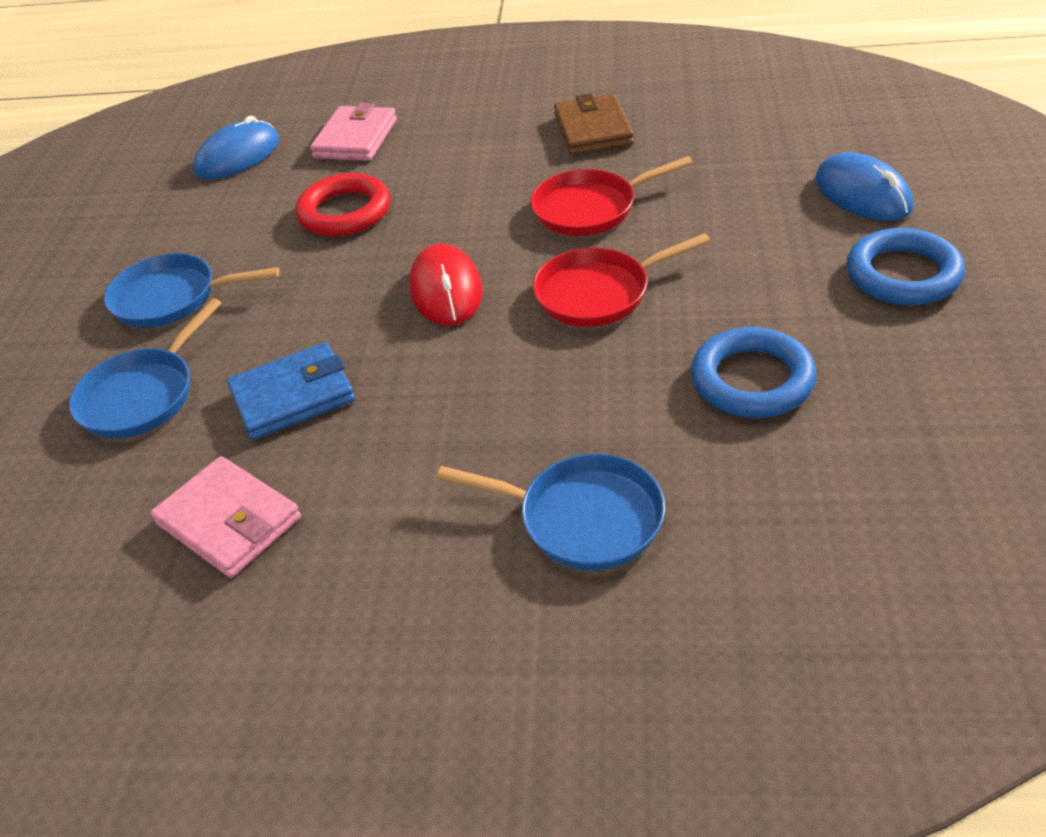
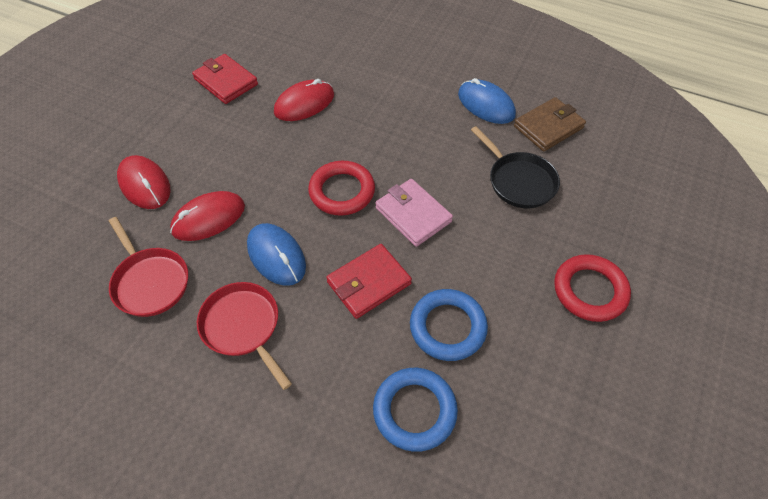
black pan: none = 0 -> [471,126,560,208] = 1
blue pan: [69,298,222,438] [104,253,280,328] [436,454,665,570] = 3 -> none = 0
blue wallet: [227,342,355,440] = 1 -> none = 0
pink wallet: [151,456,301,578] [310,103,397,161] = 2 -> [375,179,453,247] = 1
red mouse: [409,243,483,326] = 1 -> [117,155,170,209] [170,191,245,241] [274,79,334,121] = 3
red ring: [296,173,390,236] = 1 -> [308,161,375,216] [554,254,631,322] = 2
red wallet: none = 0 -> [192,54,258,104] [326,244,412,319] = 2

